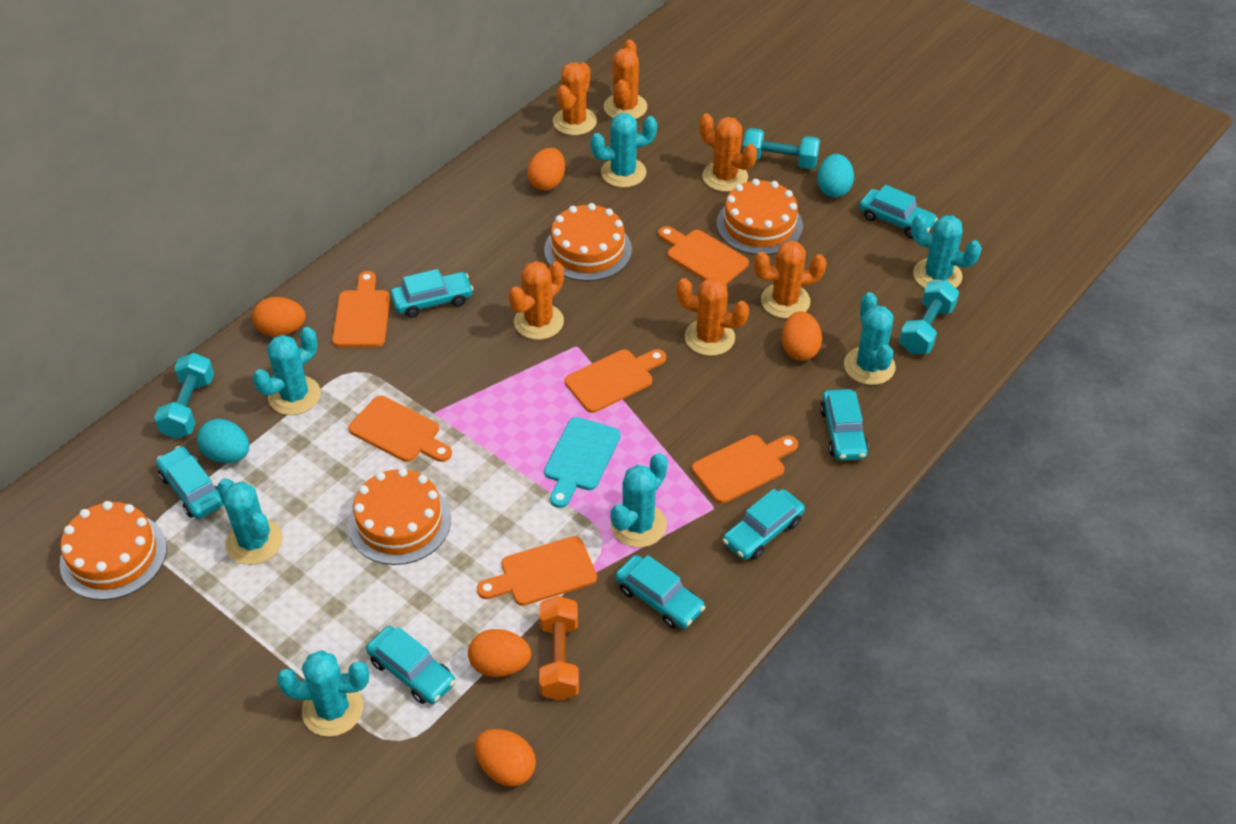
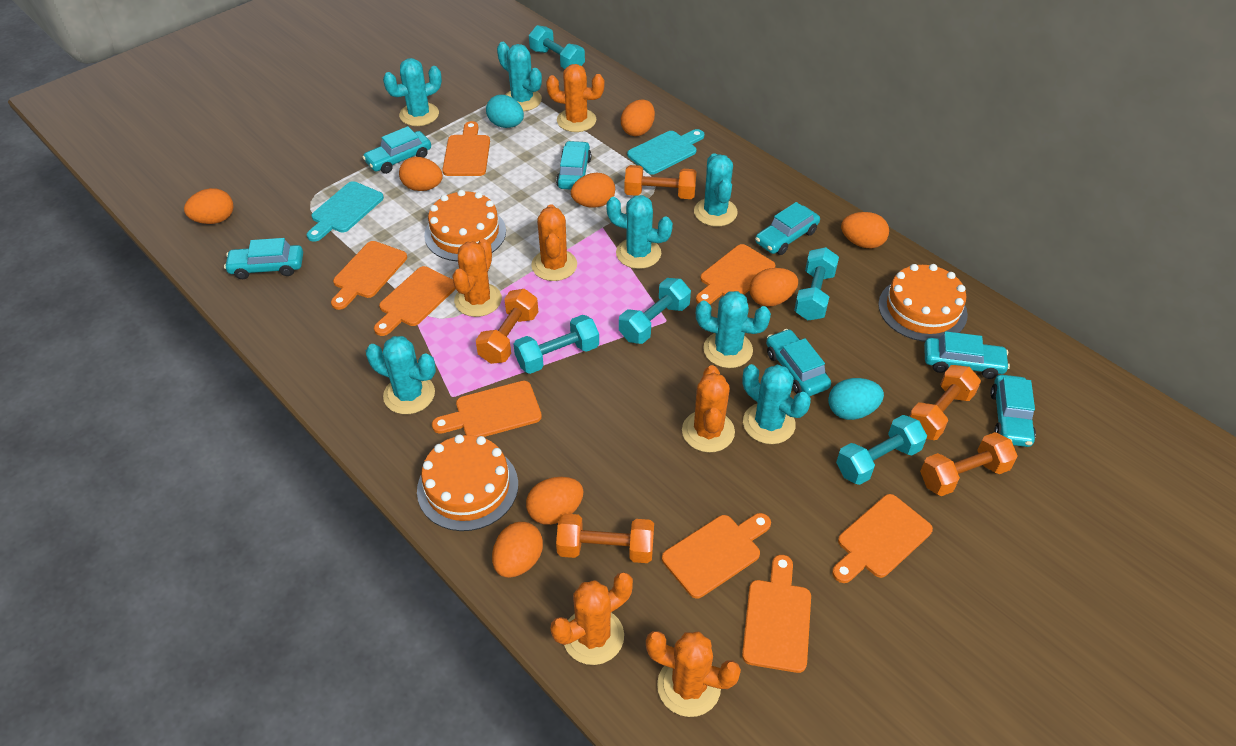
orange cake: [60,501,167,600] [348,468,451,565] [544,203,632,281] [717,179,803,255] = 4 -> [417,435,518,531] [424,190,506,261] [878,264,968,342] = 3
orange cutting board: [332,271,390,347] [348,396,452,462] [477,536,597,606] [565,349,666,413] [658,226,749,285] [692,435,798,504] = 6 -> [331,241,407,310] [374,266,456,336] [432,381,542,437] [442,121,490,176] [662,513,771,599] [696,244,776,304] [742,555,811,673] [832,494,933,583] = 8
orange dumbbell: [539,596,579,701] = 1 -> [476,289,538,364] [556,514,654,563] [624,165,696,199] [909,365,981,440] [920,432,1018,496] = 5
orange egg: [252,297,306,337] [468,629,531,677] [475,729,536,787] [527,148,565,191] [782,311,822,361] = 5 -> [184,188,234,224] [399,157,443,191] [492,522,543,578] [526,477,583,525] [571,173,615,208] [621,99,655,136] [749,268,798,307] [841,212,889,248] = 8
turquoise cutting board: [544,417,621,508] = 1 -> [307,181,384,242] [627,129,704,175] = 2
turquoise dumbbell: [154,353,214,439] [742,128,820,169] [899,280,959,354] = 3 -> [514,315,599,374] [529,25,585,69] [619,278,691,344] [794,247,839,320] [836,415,927,485] = 5

